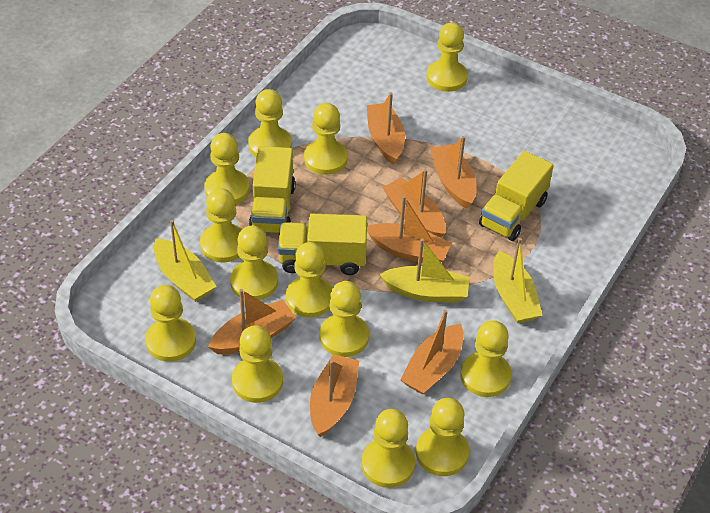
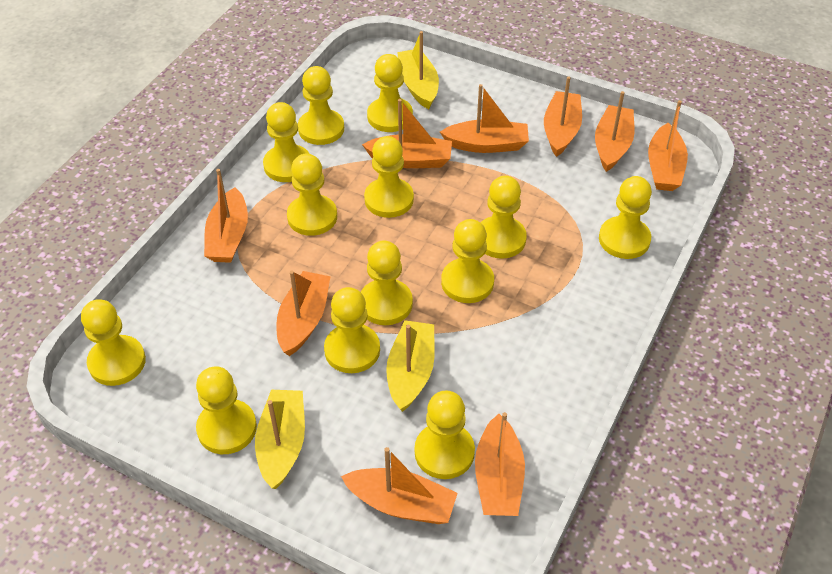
orange boat: [208,289,296,355] [310,354,359,437] [367,92,405,165] [367,196,451,263] [383,169,446,238] [400,310,464,395] [430,136,477,209] = 7 -> [204,169,248,263] [276,270,331,356] [341,447,458,524] [362,99,452,168] [440,84,529,153] [475,412,525,516] [544,76,582,157] [595,91,635,172] [648,100,688,191] = 9
yellow truck: [249,146,296,233] [278,214,367,275] [479,151,554,241] = 3 -> none = 0

